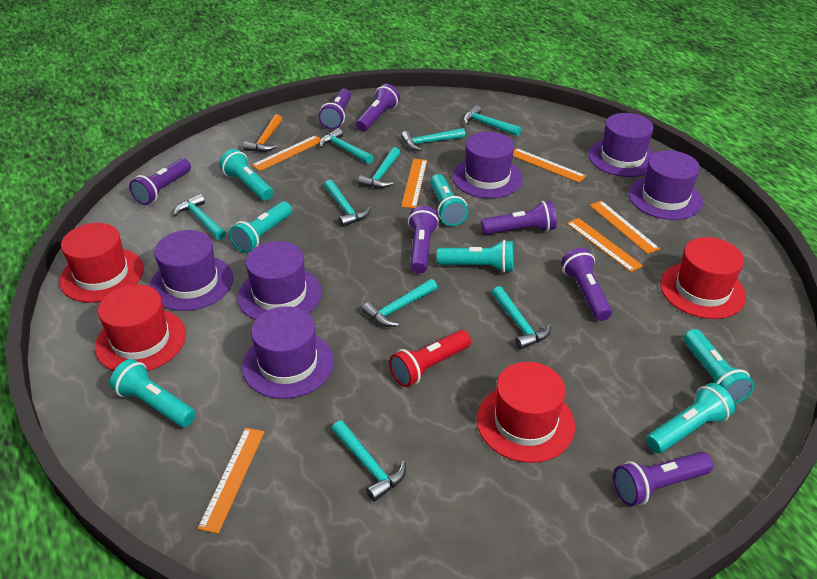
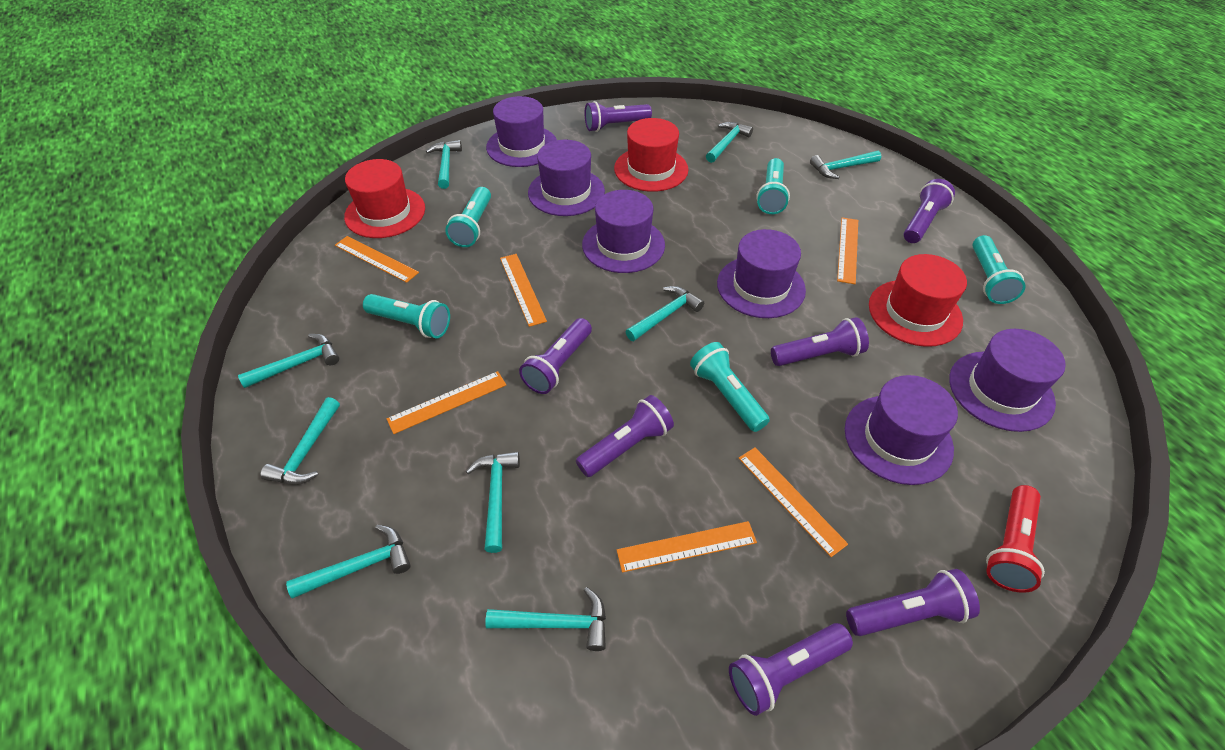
orange hammer: [243,114,282,152] = 1 -> none = 0
red hat: [59,223,144,303] [95,284,186,371] [477,362,575,463] [660,237,746,319] = 4 -> [344,159,425,238] [614,118,688,192] [869,254,967,347] = 3
turquoise flashlight: [110,359,196,427] [219,149,273,201] [229,202,292,253] [430,174,468,226] [437,240,513,273] [646,383,735,453] [684,329,754,404] = 7 -> [363,294,450,338] [445,187,491,247] [690,342,770,432] [756,158,790,214] [972,235,1026,304] = 5

